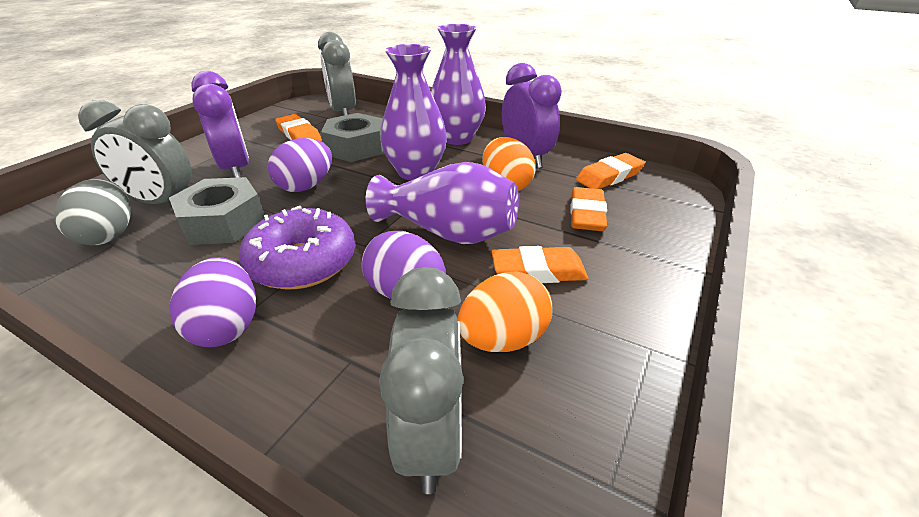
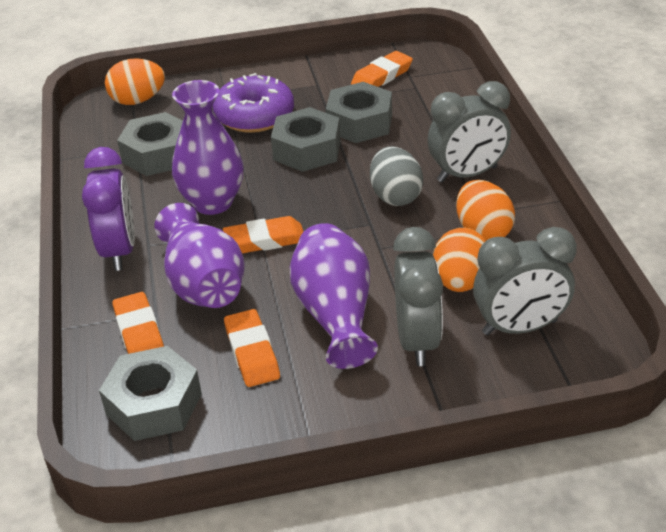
grey nut: [169,177,265,245] [321,113,383,162] = 2 -> [99,346,202,441] [117,112,183,176] [271,107,340,172] [326,82,392,143] = 4
orange egg: [458,271,552,352] [482,137,536,191] = 2 -> [105,58,165,105] [433,228,486,292] [456,180,515,241] = 3
purple clock: [191,71,249,178] [502,63,562,168] = 2 -> [82,147,135,271] = 1
purple egg: [169,257,256,347] [268,138,332,192] [362,231,446,299] = 3 -> none = 0

